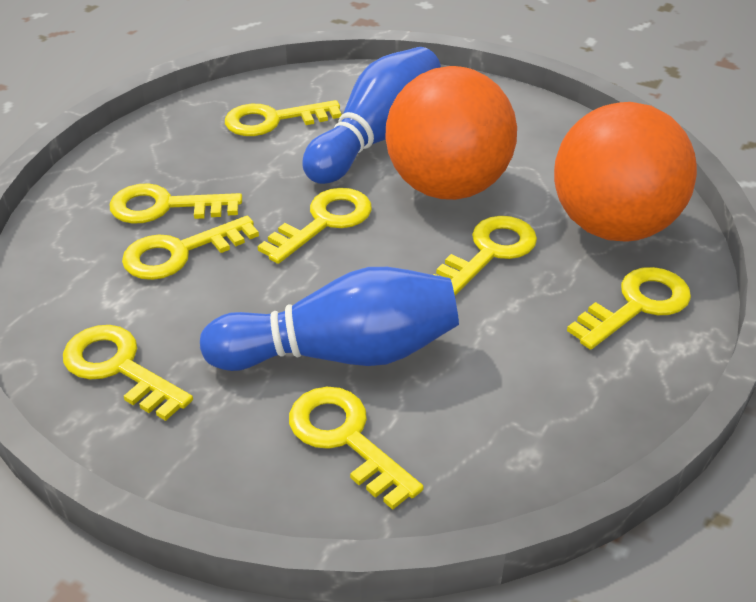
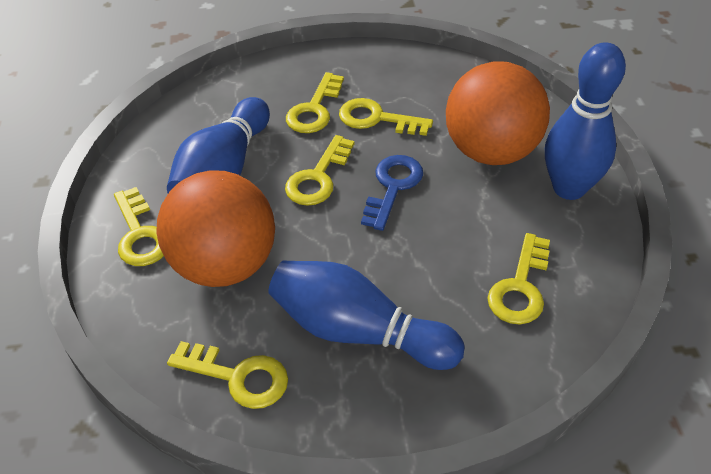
blue bowling pin: [200,267,459,371] [302,47,441,184] = 2 -> [167,97,270,193] [268,261,465,370] [545,42,626,200] = 3
blue key: none = 0 -> [361,155,423,231] = 1
yellow key: [63,325,193,421] [109,183,242,224] [122,216,259,280] [225,100,341,136] [258,188,372,264] [289,387,424,510] [433,216,537,295] [567,267,691,350] = 8 -> [114,187,164,266] [167,341,288,409] [285,135,354,206] [286,72,344,133] [339,98,433,136] [488,233,550,324] = 6

